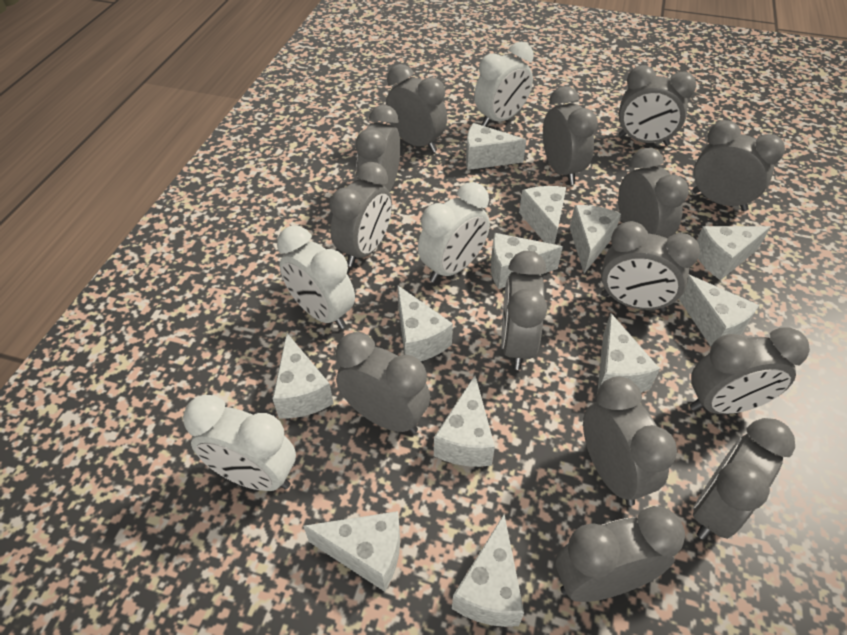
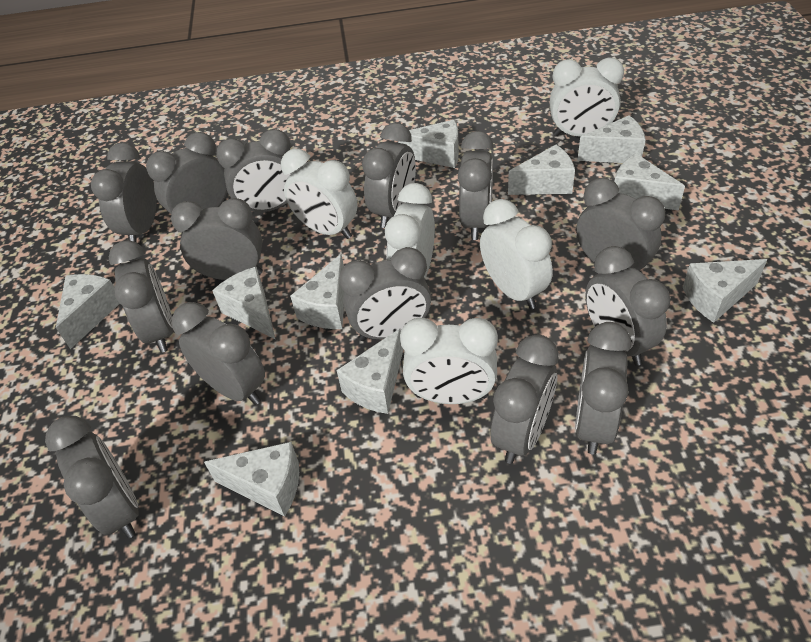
white cheese: [272,333,334,419] [303,511,400,592] [397,285,453,361] [434,376,495,467] [452,514,524,627] [466,123,526,170] [491,233,563,289] [519,186,566,244] [570,205,621,273] [598,313,660,393] [679,275,759,346] [697,226,770,280] = 12 -> [56,274,120,349] [204,442,299,516] [212,267,275,339] [290,254,344,329] [337,329,403,414] [398,120,459,168] [508,145,575,195] [577,115,645,163] [614,154,685,210] [683,259,768,323] = 10
white clock: [183,395,296,491] [277,226,355,329] [418,182,490,283] [474,42,534,127] = 4 -> [281,149,358,239] [385,183,435,278] [400,318,498,404] [480,199,553,309] [550,57,624,136] = 5

